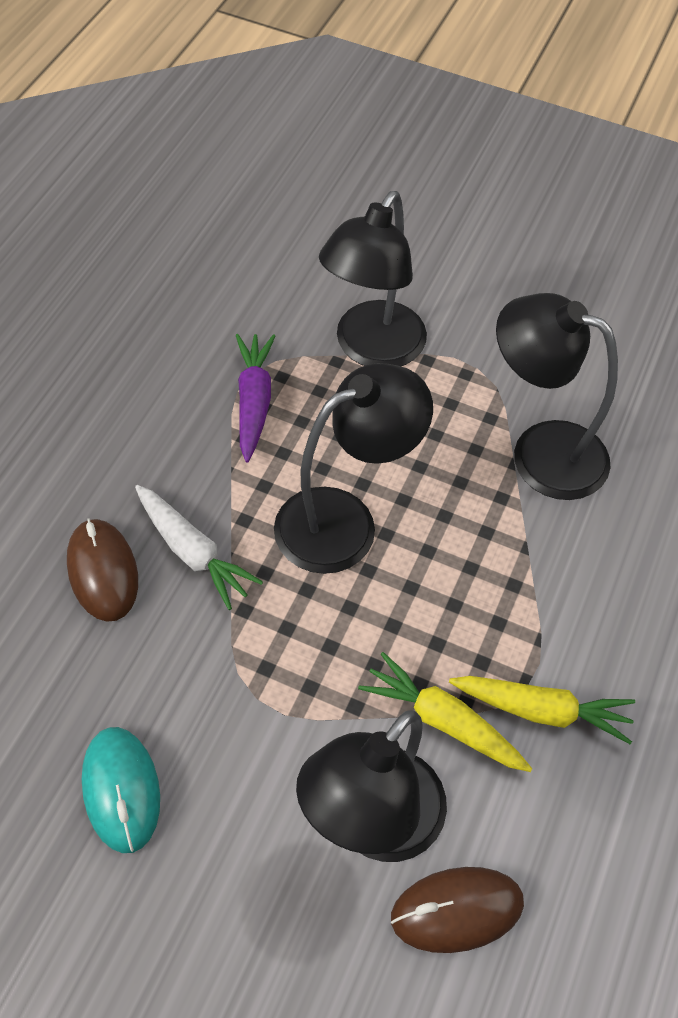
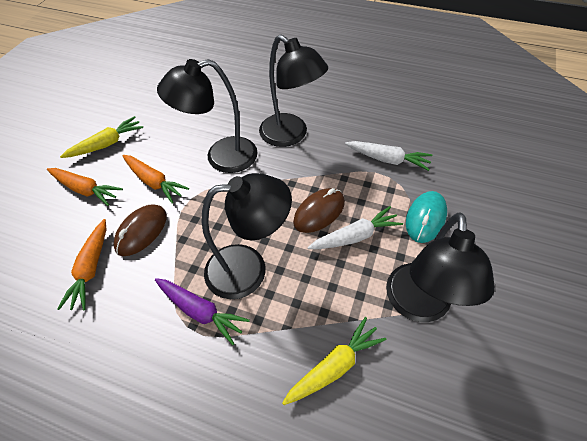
orange carrot: none = 0 -> [47,168,123,206] [57,219,107,310] [123,155,189,204] = 3
white carrot: [135,485,263,610] = 1 -> [308,206,403,249] [345,141,432,171] = 2

